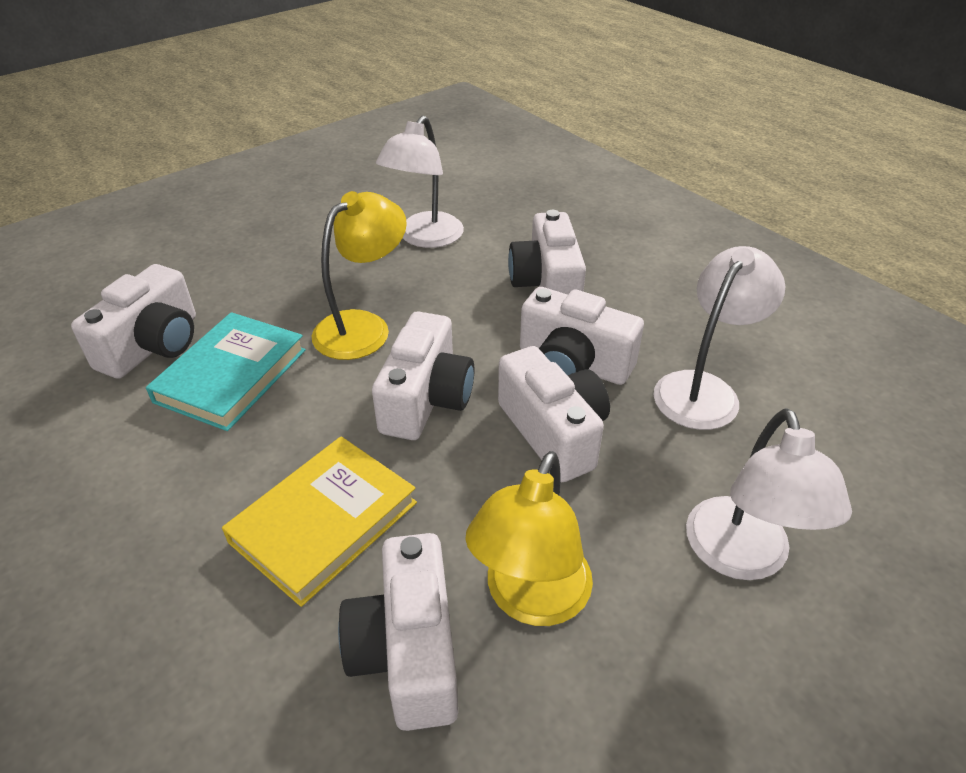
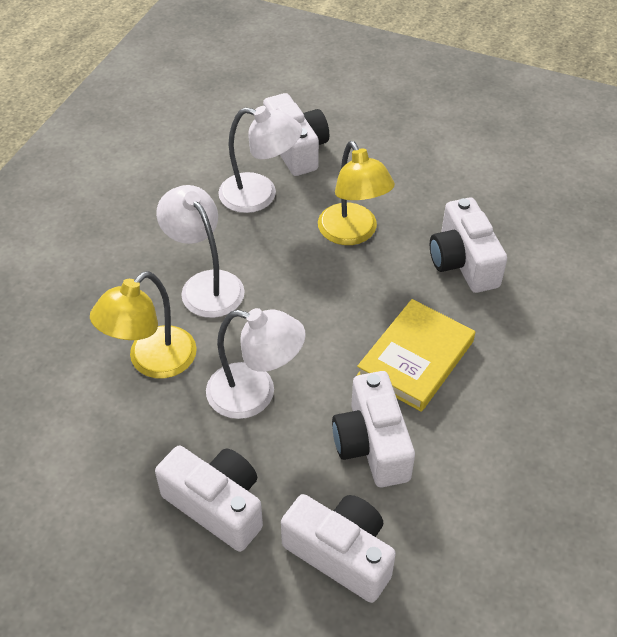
turquoise book: [146,312,306,431] = 1 -> none = 0
white camera: [71,264,196,379] [338,533,458,731] [372,312,475,440] [498,346,610,482] [508,210,586,295] [520,287,644,385] = 6 -> [155,446,263,552] [263,93,329,176] [281,494,396,603] [332,371,415,487] [430,197,507,293] = 5

